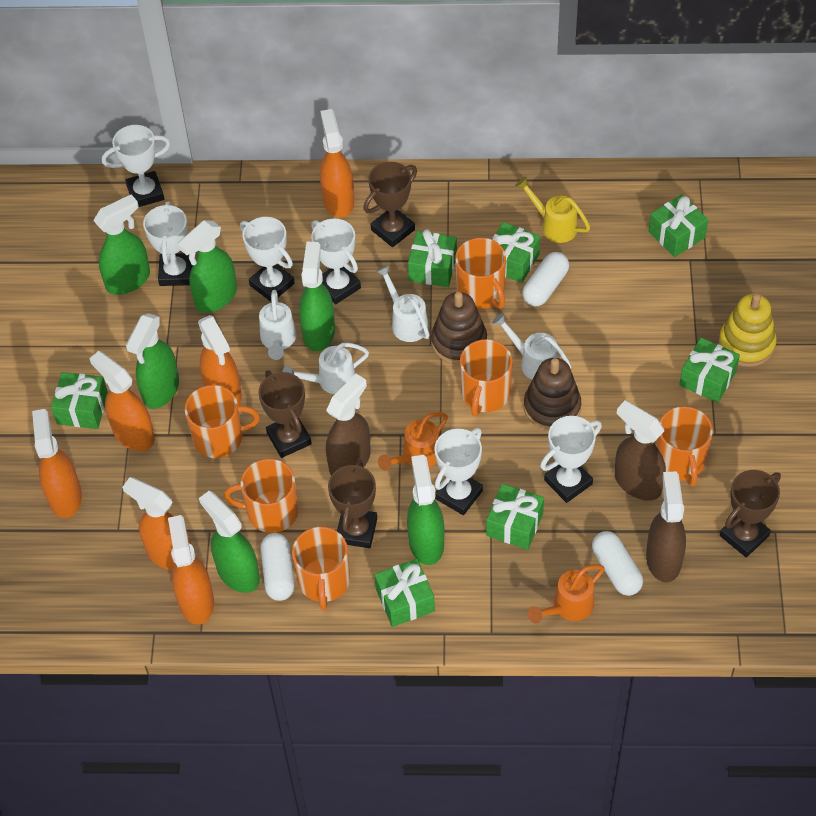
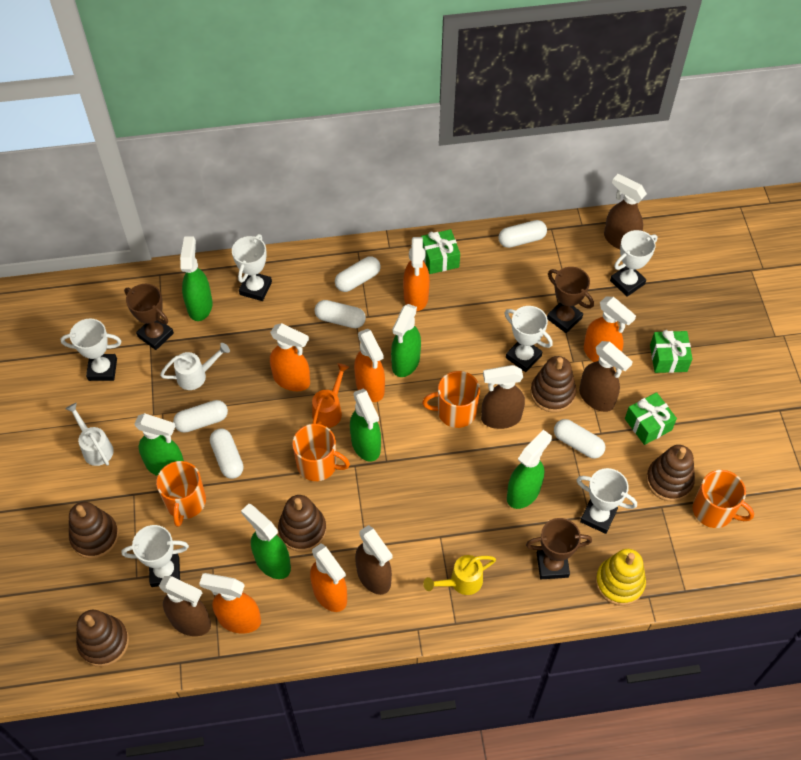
brown spray bottle: [326,374,371,476] [615,401,666,501] [646,472,686,582] = 3 -> [159,576,211,636] [355,525,393,595] [481,365,525,429] [579,341,633,412] [604,174,647,249] = 5
brown stacking toy: [431,292,487,365] [524,358,581,431] = 2 -> [69,502,119,559] [76,610,129,667] [278,495,326,552] [530,356,576,413] [646,445,695,502] = 5
brown trophy: [258,370,312,458] [328,459,377,548] [364,162,417,247] [720,470,781,557] = 4 -> [124,284,174,350] [526,518,592,579] [547,267,594,333] = 3
green gift: [51,372,108,429] [374,559,435,627] [408,230,457,287] [486,484,544,550] [492,222,540,283] [648,194,708,257] [679,338,740,403] = 7 -> [421,229,460,274] [625,392,677,445] [650,330,692,373] = 3
orange mug: [185,385,260,458] [224,459,298,533] [292,527,350,610] [455,238,506,309] [460,339,513,416] [656,406,713,486] = 6 -> [156,461,206,527] [292,424,350,481] [422,371,480,428] [693,470,754,528] = 4
orange watering can: [378,412,448,471] [528,564,605,623] = 2 -> [312,363,349,428] = 1
white capsule: [260,533,294,601] [522,252,569,306] [592,531,643,596] = 3 -> [173,400,228,433] [210,428,244,479] [315,300,366,328] [335,256,381,292] [498,220,547,248] [554,419,605,459] = 6
white watering can: [259,290,297,360] [282,343,369,394] [376,265,429,342] [492,313,572,380] = 4 -> [65,403,114,466] [160,343,230,390] = 2

